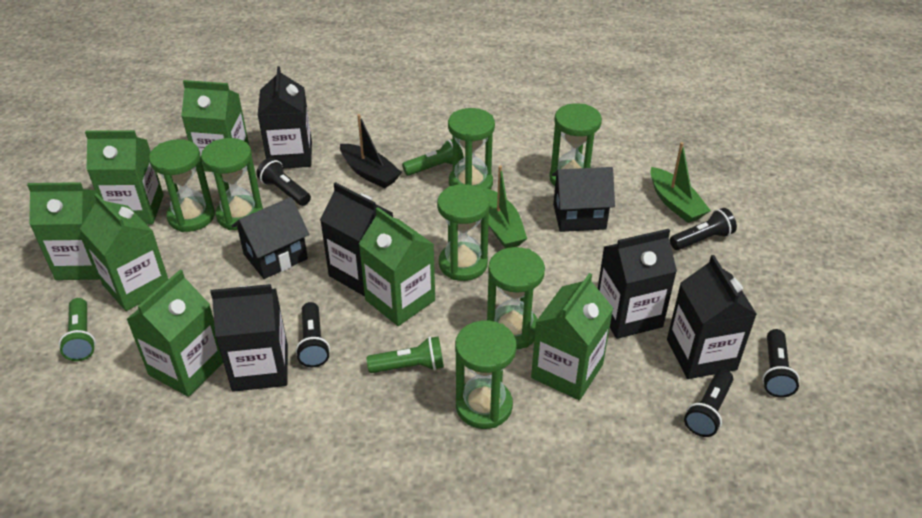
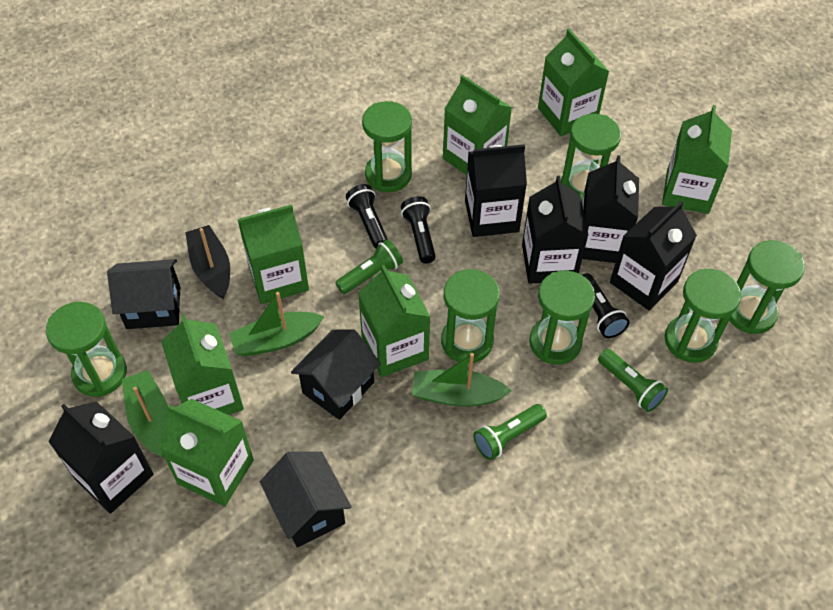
black flashlight: [256,158,311,206] [296,302,330,367] [670,208,737,250] [684,369,733,437] [762,329,800,398] = 5 -> [346,184,388,248] [401,196,436,263] [582,273,629,338] = 3
black house: [232,197,309,279] [552,167,615,232] = 2 -> [107,259,180,329] [260,451,352,548] [291,329,381,420] = 3
green boat: [484,165,527,249] [650,142,711,223] = 2 -> [122,370,169,457] [229,292,325,356] [412,353,511,407] = 3

